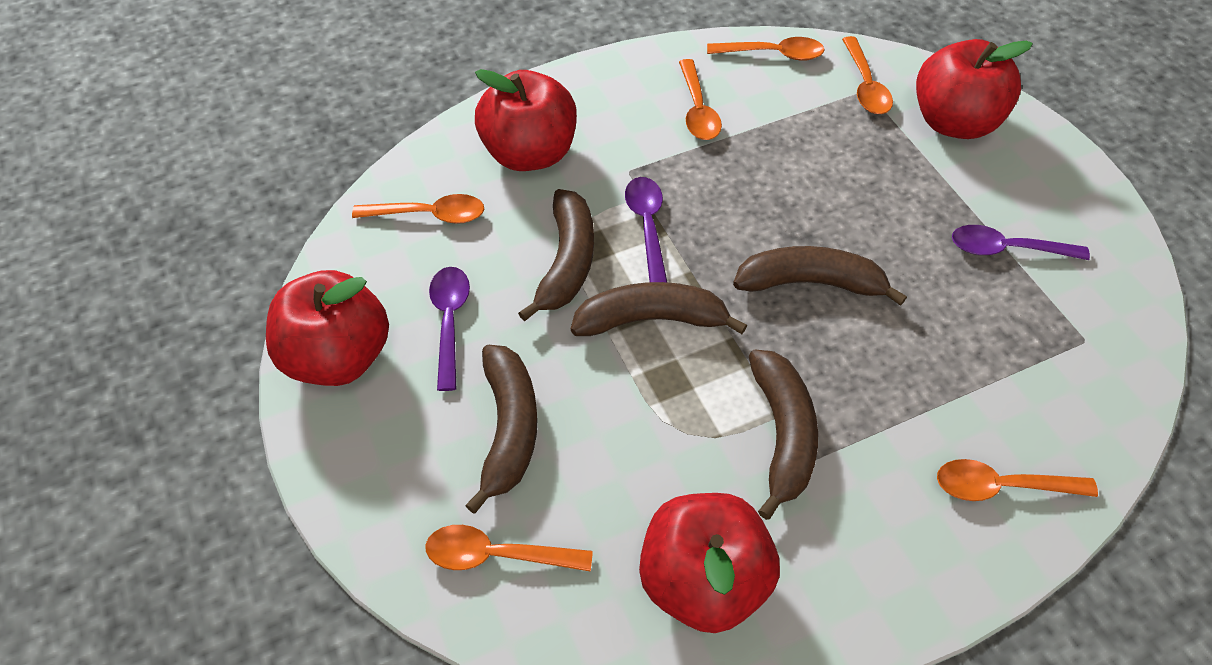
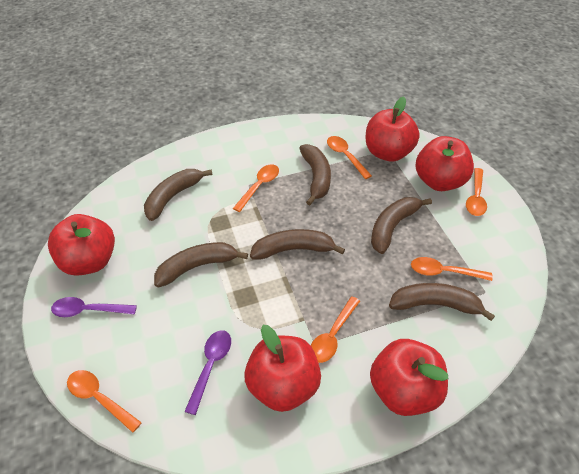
brown banana: [465,345,538,514] [518,189,594,321] [571,282,747,336] [733,246,907,306] [749,349,818,520] = 5 -> [144,169,213,221] [154,242,248,287] [250,229,345,260] [299,144,331,205] [371,197,432,254] [389,283,495,321] = 6
purple spoon: [429,267,470,391] [625,177,668,283] [952,225,1090,260] = 3 -> [51,297,137,317] [184,330,231,415] = 2
red apple: [266,270,389,386] [475,69,577,171] [639,493,780,633] [916,39,1033,139] = 4 -> [48,214,115,276] [244,325,321,412] [365,97,420,162] [370,339,448,416] [415,136,474,191] = 5

